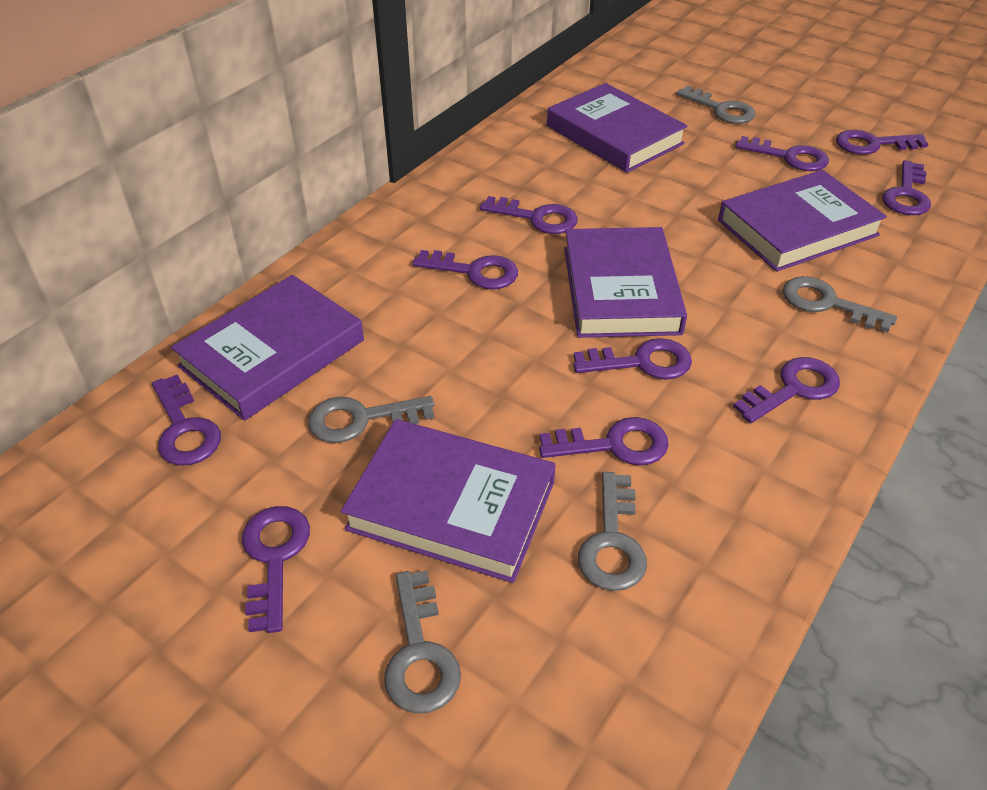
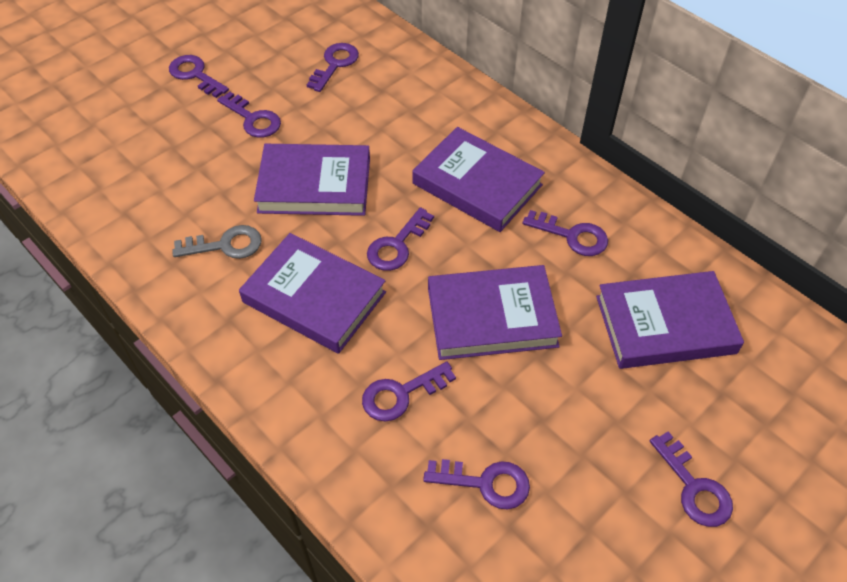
grey key: [308,396,434,443] [384,570,461,713] [578,472,647,591] [676,86,755,124] [783,276,897,332] = 5 -> [172,225,262,259] = 1
purple key: [152,375,221,466] [242,506,310,633] [413,250,518,289] [480,196,578,234] [539,417,669,465] [573,338,692,379] [733,357,840,423] [735,136,829,171] [836,130,928,155] [882,160,931,215] = 10 -> [169,55,229,98] [217,92,281,138] [307,43,359,92] [362,361,456,421] [367,207,434,271] [423,459,530,510] [522,210,608,256] [650,431,733,527] = 8

